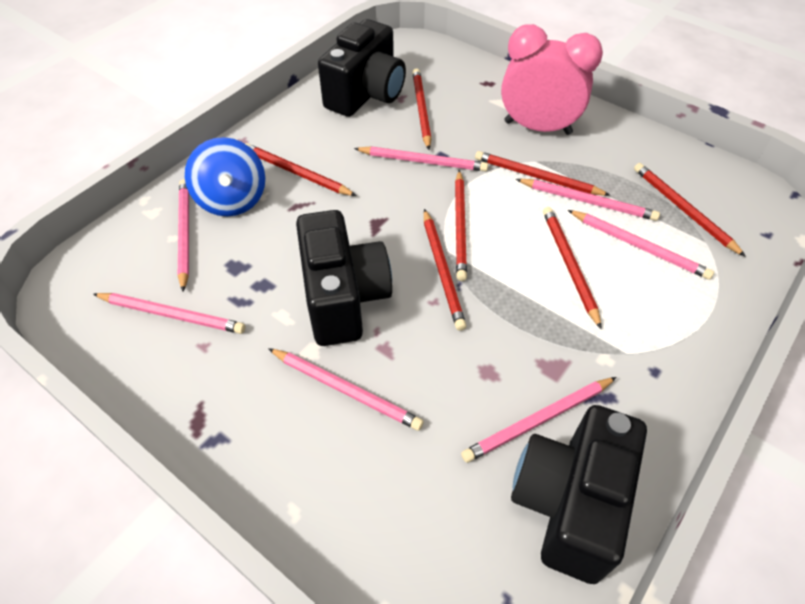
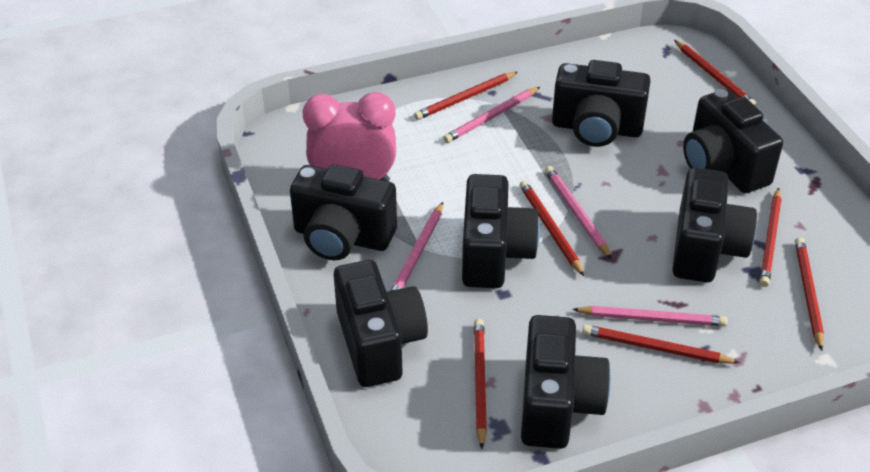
black camera: [296,210,392,346] [318,19,406,117] [511,405,647,584] = 3 -> [290,164,397,260] [334,260,428,387] [462,174,540,288] [521,315,611,449] [552,60,651,147] [672,168,757,282] [683,89,783,193] = 7
blue spinning top: [185,137,265,217] = 1 -> none = 0
pink pencil: [93,293,245,334] [178,179,189,292] [268,348,424,431] [354,146,488,172] [461,377,617,463] [516,179,660,221] [568,210,714,280] = 7 -> [390,202,443,291] [443,87,540,143] [545,166,612,259] [572,306,728,326] = 4

